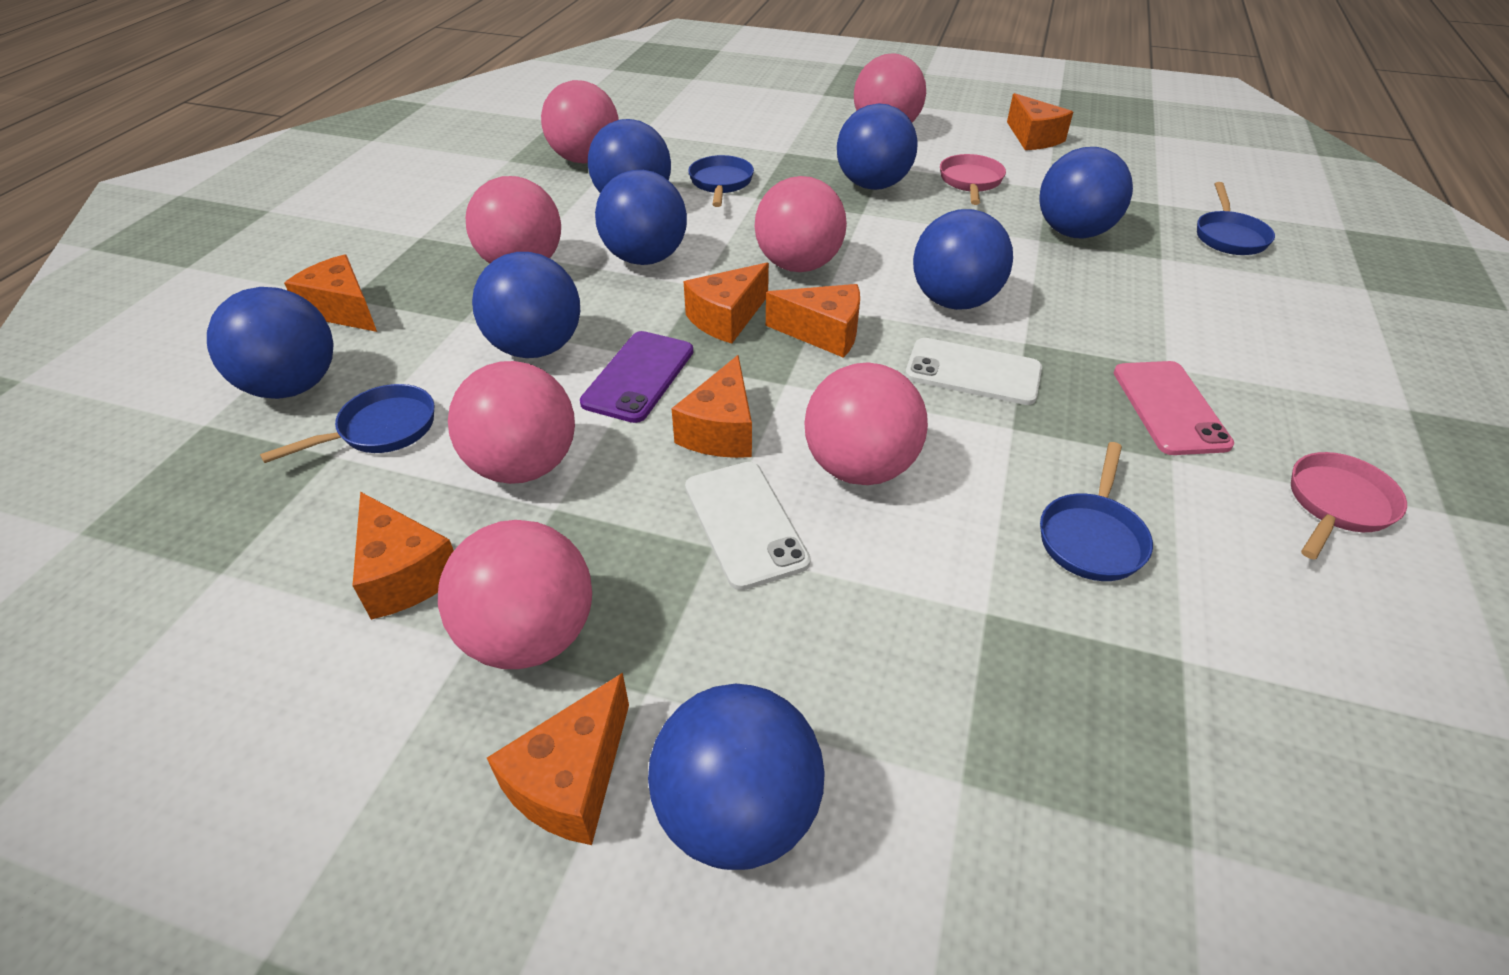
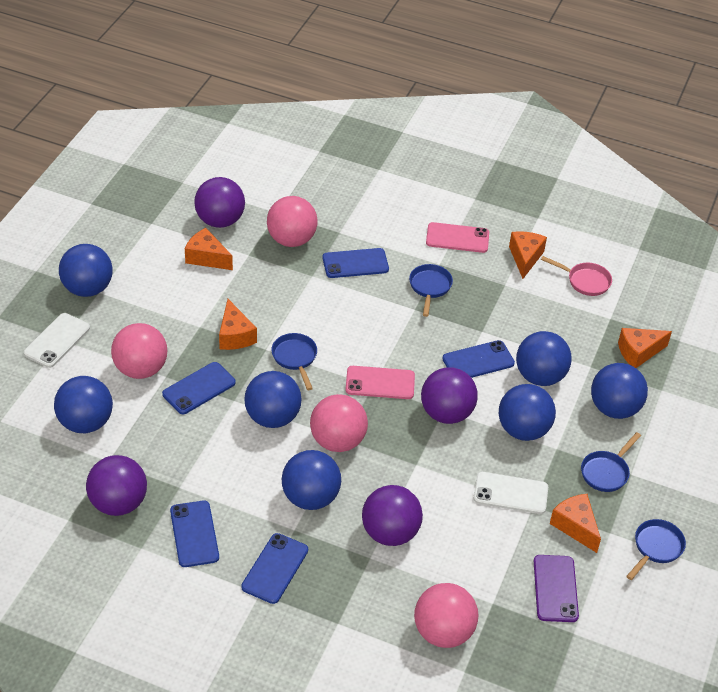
blue ball: [207,287,334,399] [472,252,580,358] [588,119,671,193] [595,170,687,265] [648,684,825,870] [837,103,918,190] [913,209,1013,310] [1039,147,1133,239] = 8 -> [54,376,113,433] [59,244,113,297] [244,371,302,428] [282,450,341,510] [499,384,556,441] [516,331,572,386] [591,363,648,419] = 7
blue phone: none = 0 -> [162,362,236,414] [170,501,219,567] [241,533,308,604] [322,248,389,278] [442,340,515,378] = 5
orange cheese: [284,254,377,332] [352,492,454,620] [487,673,629,845] [671,355,752,458] [684,263,769,344] [766,284,860,358] [1007,93,1073,150] = 7 -> [185,228,233,270] [219,299,257,350] [509,231,547,279] [550,494,601,553] [618,328,672,368] = 5
pink ball: [438,520,592,669] [448,361,575,484] [466,176,561,264] [541,80,619,164] [755,176,847,272] [804,362,928,485] [854,53,926,122] = 7 -> [111,323,167,379] [267,196,318,247] [310,394,368,452] [414,583,479,648] = 4
pink pan: [940,154,1006,205] [1291,452,1407,559] = 2 -> [541,256,612,296] = 1
pink phone: [1113,361,1234,455] = 1 -> [345,366,415,399] [426,222,489,253] = 2
purple ball: none = 0 -> [86,455,147,516] [194,177,245,228] [362,485,423,546] [421,367,478,424] = 4

